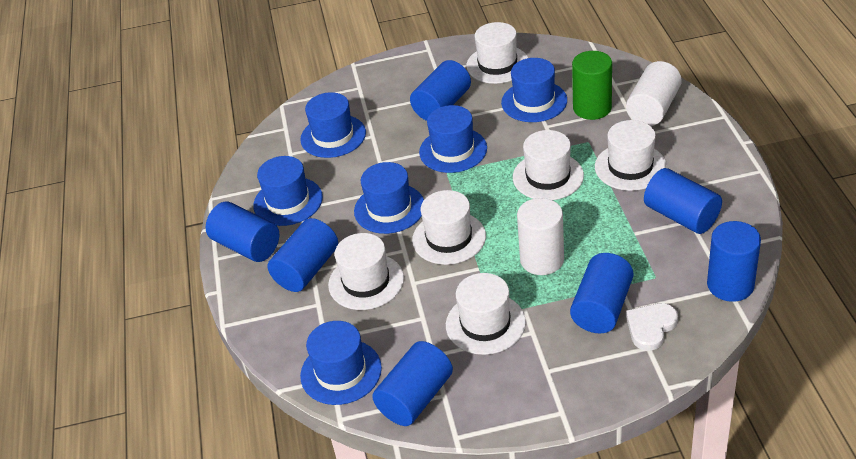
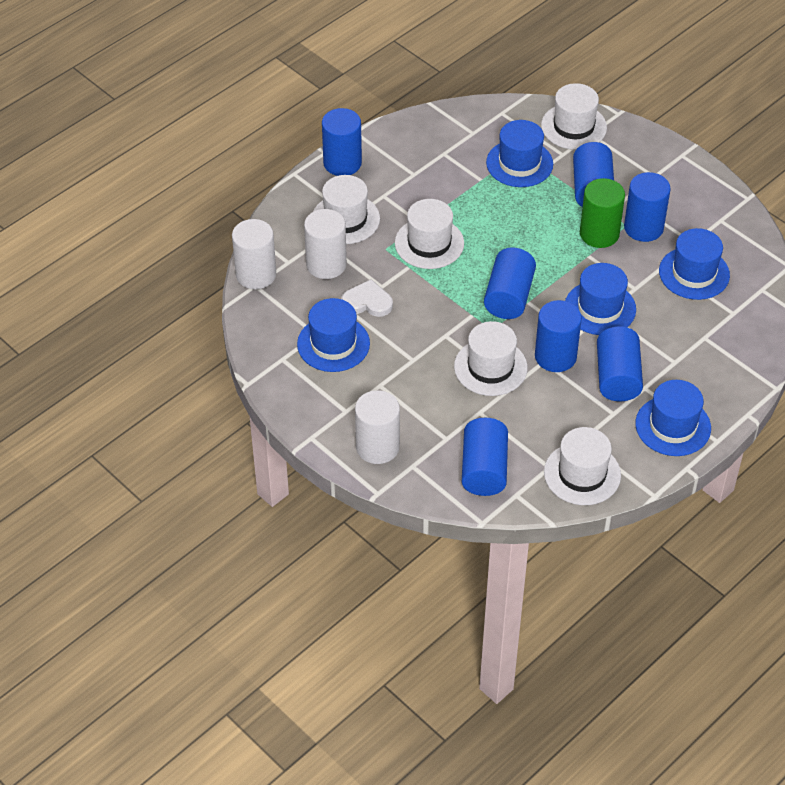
blue hat: [253,156,323,226] [300,92,366,158] [300,321,382,405] [354,162,424,234] [419,105,487,173] [501,58,567,122] = 6 -> [297,298,370,372] [486,120,553,187] [565,263,636,335] [635,380,711,456] [659,228,730,300] = 5
white cylinder: [517,198,564,275] [626,61,682,126] = 2 -> [232,219,276,289] [304,209,347,279] [355,390,400,464] = 3
white hat: [328,233,404,310] [412,190,486,265] [446,273,526,355] [466,22,528,84] [513,130,584,200] [595,120,667,191] = 6 -> [313,175,380,244] [395,199,464,269] [454,321,528,396] [541,83,607,150] [544,427,621,505] = 5

